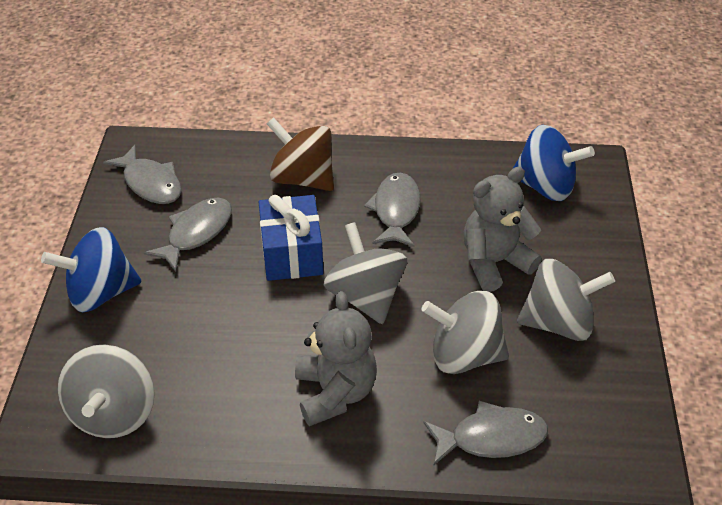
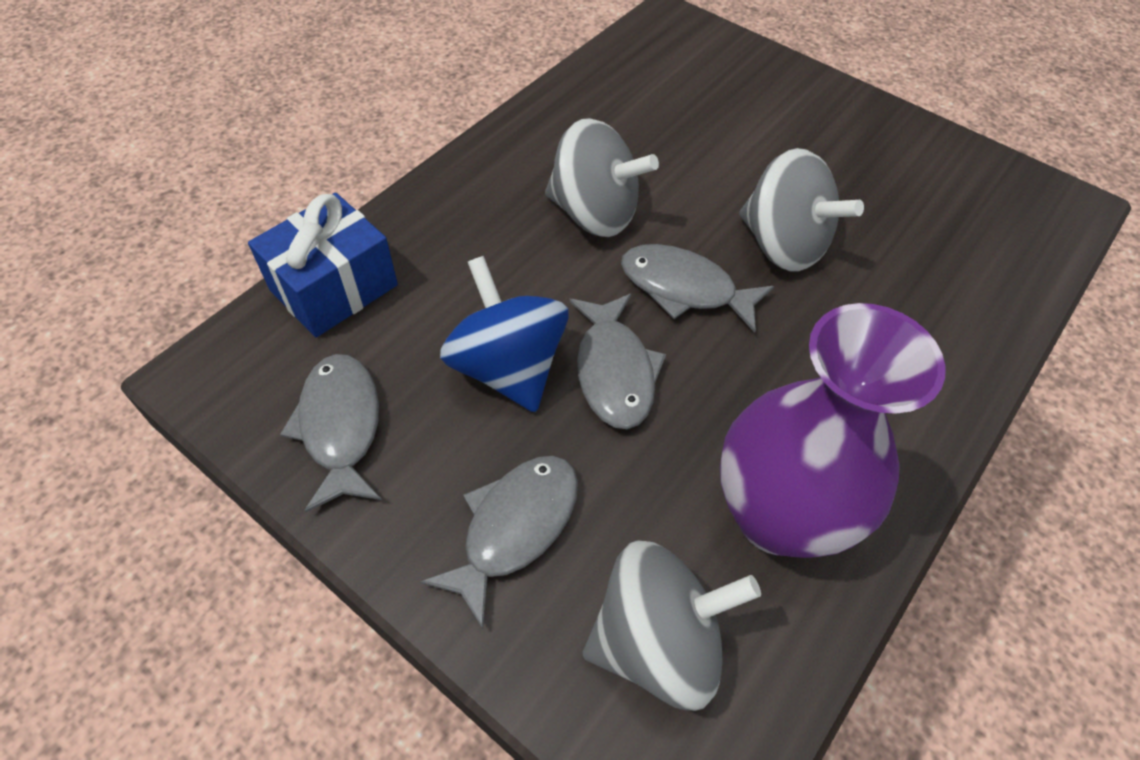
blue spinning top: [41,227,141,312] [513,125,595,201] = 2 -> [440,256,569,412] = 1
brown spinning top: [267,117,334,191] = 1 -> none = 0
grey spinning top: [58,345,155,438] [324,222,407,324] [421,291,509,374] [517,259,615,341] = 4 -> [545,118,659,237] [583,540,761,711] [739,148,864,271] = 3
grey teddy bear: [295,291,377,426] [464,167,542,292] = 2 -> none = 0
purple vase: none = 0 -> [720,303,946,558] = 1

